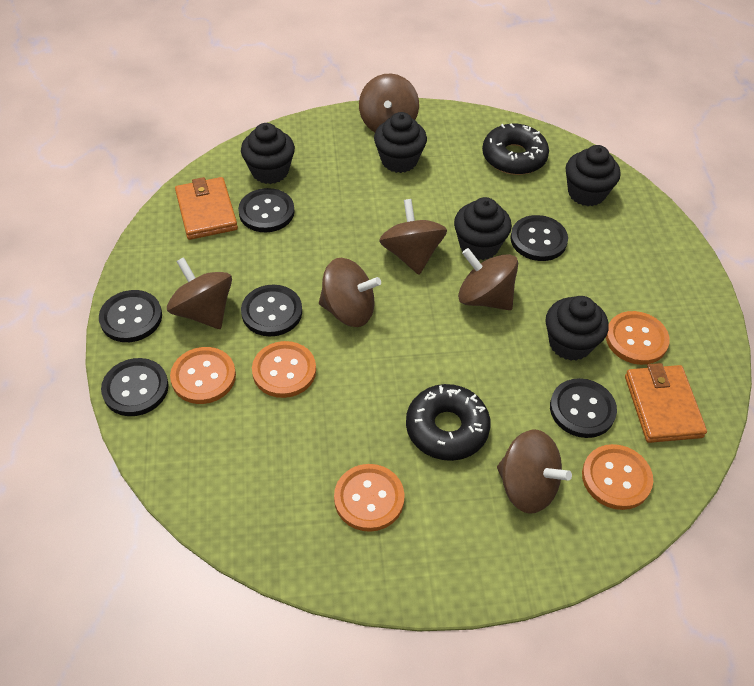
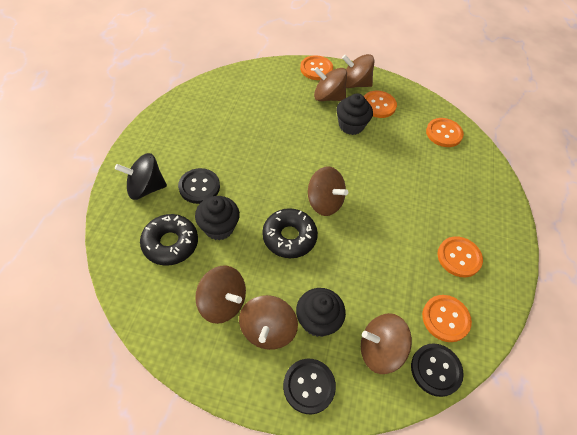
black button: [99,290,162,342] [101,358,169,416] [238,188,295,232] [241,285,302,336] [510,215,568,261] [550,378,617,438] = 6 -> [178,168,220,204] [283,359,336,414] [411,343,464,397] = 3
black cupcake: [241,123,295,184] [374,112,427,173] [454,197,512,260] [546,296,609,361] [566,145,621,206] = 5 -> [195,196,240,240] [296,288,346,337] [336,93,373,135] = 3
black spinning top: none = 0 -> [115,153,167,200] = 1
orange wallet: [175,177,238,240] [625,363,707,443] = 2 -> none = 0

